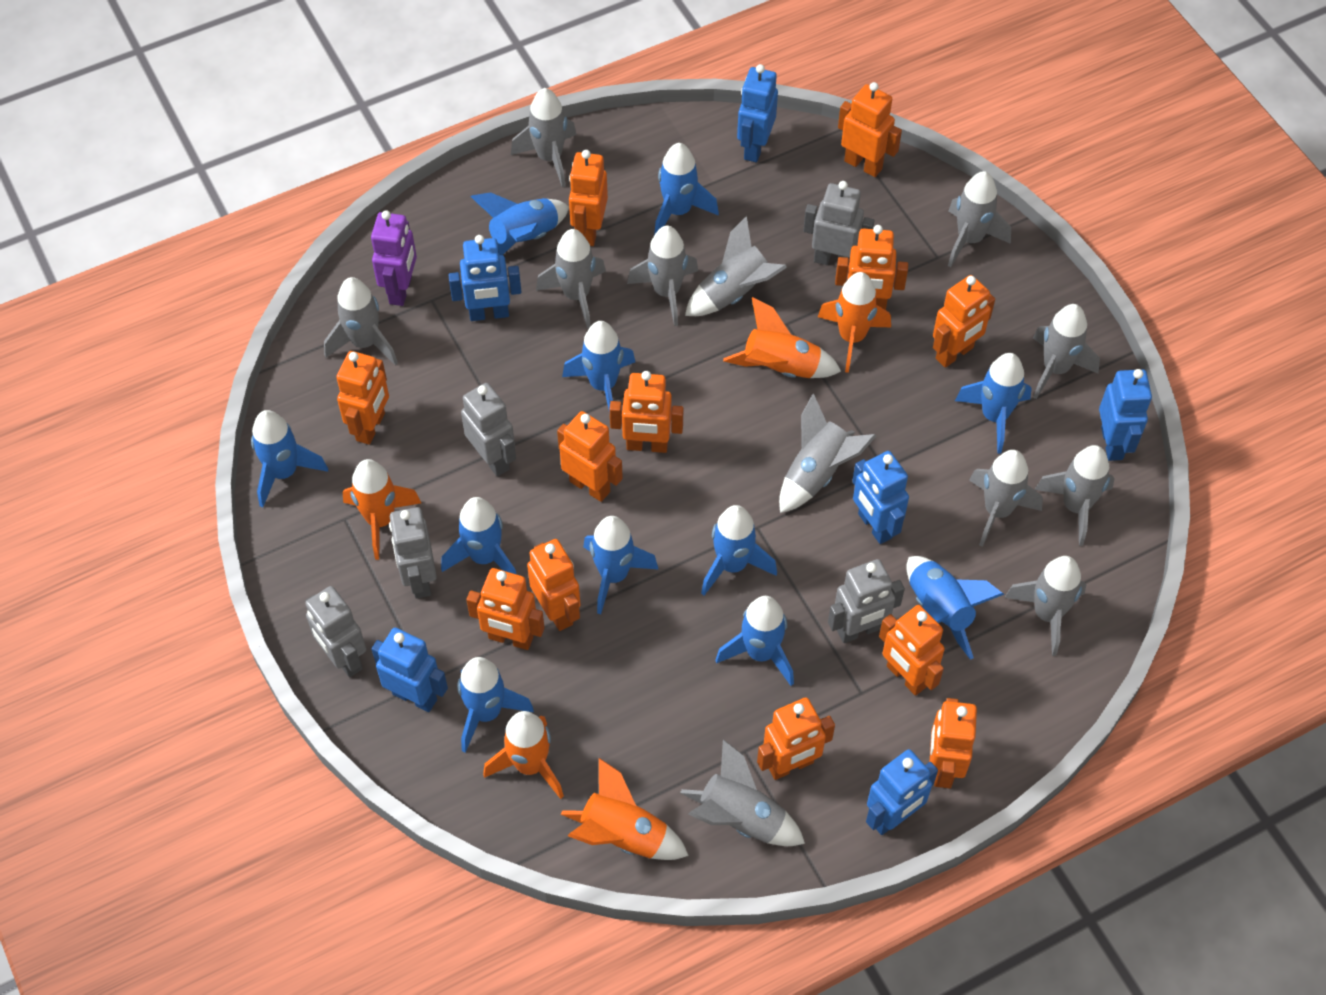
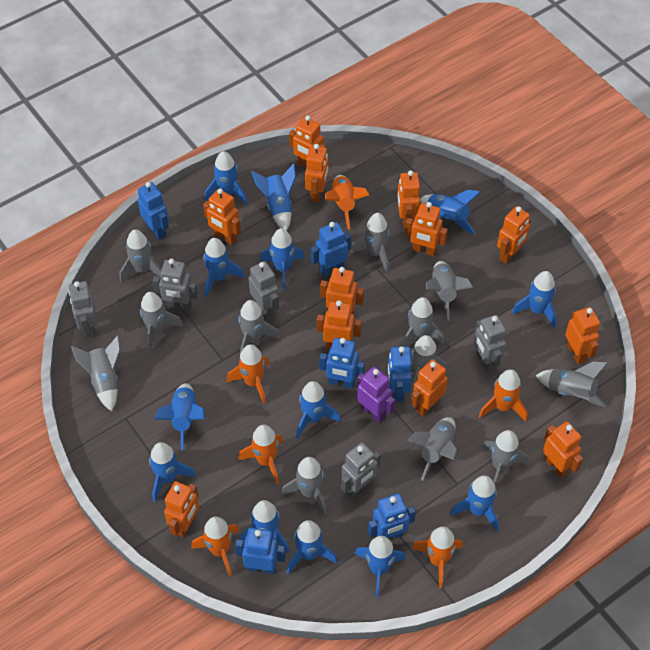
blue rocket: [251,410,328,508] [441,497,516,574] [457,657,534,753] [471,192,569,255] [562,321,635,414] [583,516,659,614] [654,143,719,235] [701,505,777,595] [716,596,794,686] [906,556,1004,660] [955,353,1032,454] = 11 -> [149,442,196,502] [154,383,205,451] [203,238,244,297] [204,151,248,205] [239,500,289,553] [251,164,296,231] [260,228,305,290] [287,520,337,574] [296,381,341,439] [355,536,406,598] [420,190,480,234] [450,475,499,532] [512,271,557,328] = 13
orange rocket: [343,459,421,560] [483,711,564,799] [561,758,689,860] [723,297,841,378] [818,272,891,373] = 5 -> [191,517,239,577] [226,344,269,404] [238,425,283,484] [325,175,369,229] [411,526,463,588] [479,369,528,421] = 6

